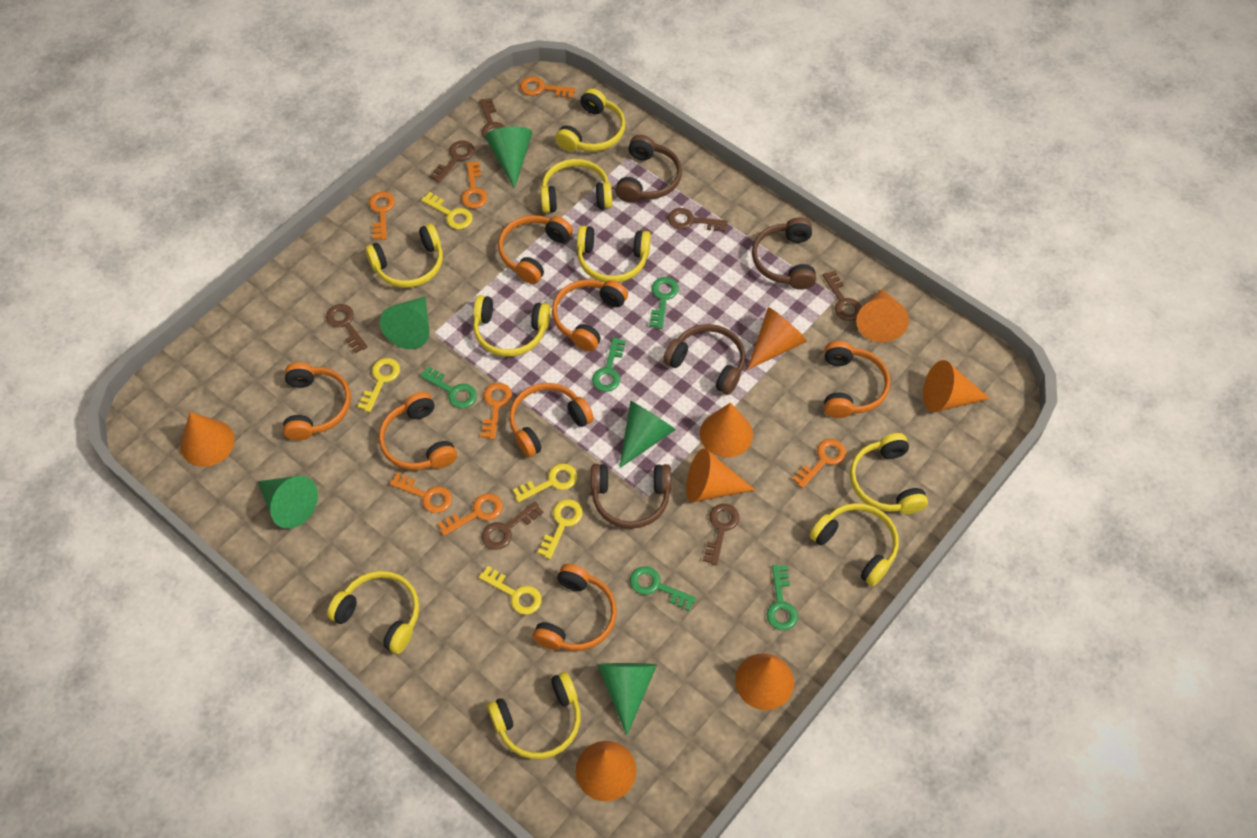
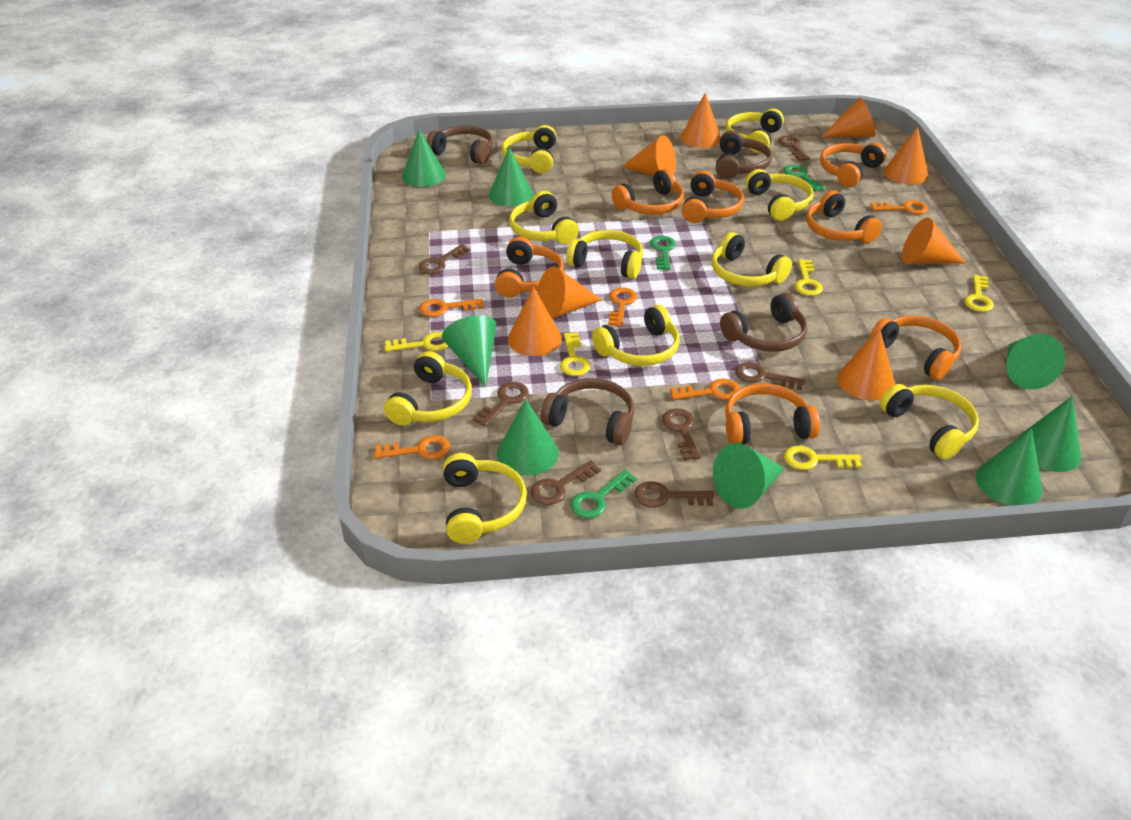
green cone: [258,476,318,529] [380,296,429,349] [485,126,532,188] [598,663,657,735] [619,401,676,468] = 5 -> [402,129,446,187] [442,315,496,387] [489,147,534,207] [497,400,559,476] [713,443,785,509] [976,428,1043,506] [1006,334,1065,390] [1017,396,1081,472] = 8
green key: [420,366,477,409] [592,337,626,392] [630,566,696,611] [649,277,679,329] [767,565,798,630] = 5 -> [570,470,637,518] [650,236,676,270] [784,165,825,191] = 3
orange key: [369,192,395,240] [389,472,452,513] [438,493,503,536] [461,162,488,208] [481,383,512,440] [520,76,576,98] [792,439,846,489] = 7 -> [374,435,450,459] [419,298,483,317] [608,288,637,327] [670,378,740,400] [871,200,928,214] = 5
yellow headphones: [327,571,419,654] [365,224,443,288] [473,295,551,357] [487,672,581,759] [540,159,612,213] [555,88,626,152] [577,226,651,283] [809,503,899,586] [850,433,928,514] = 9 -> [384,351,472,426] [443,453,527,544] [502,125,556,173] [509,191,579,244] [566,230,643,279] [592,305,680,366] [712,232,792,286] [725,109,784,153] [745,169,814,221] [880,384,979,460] = 10

